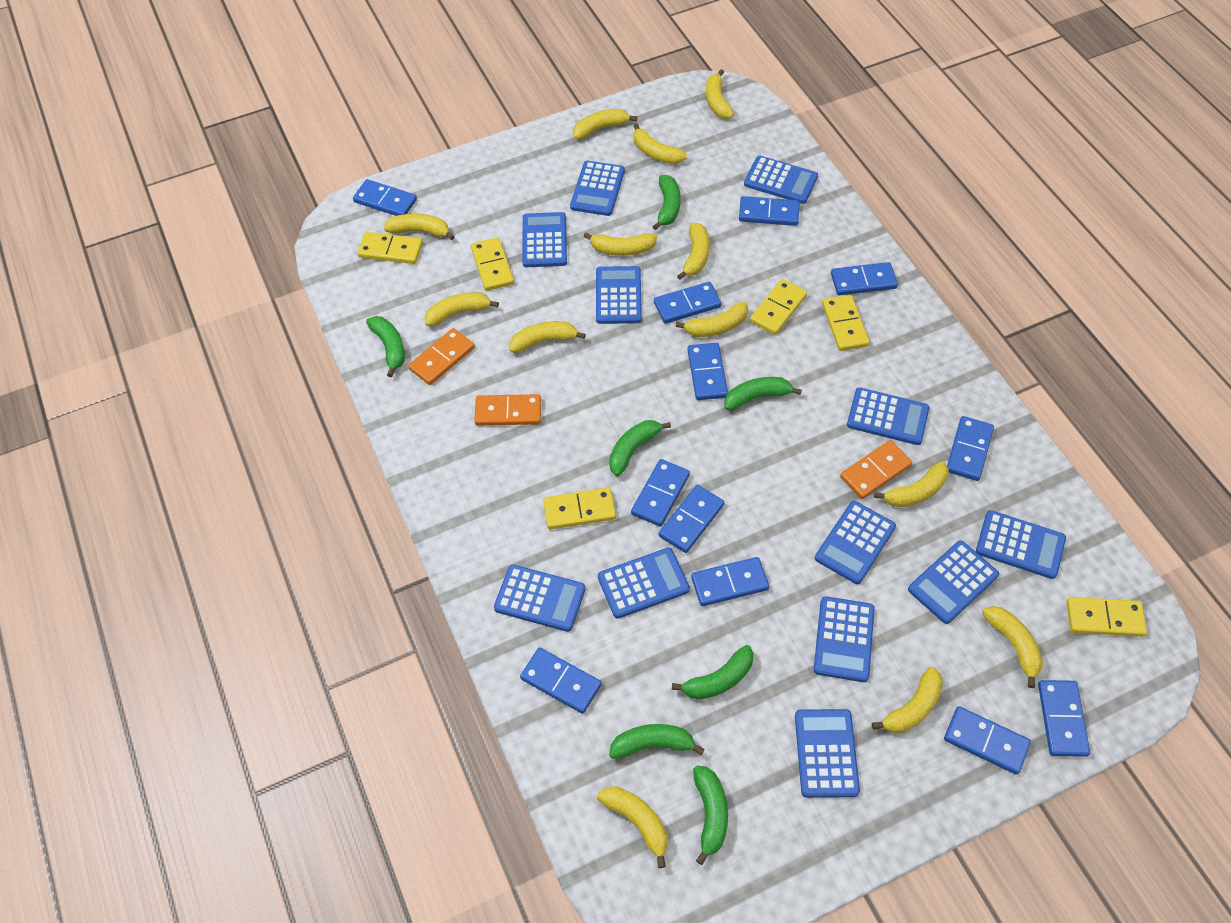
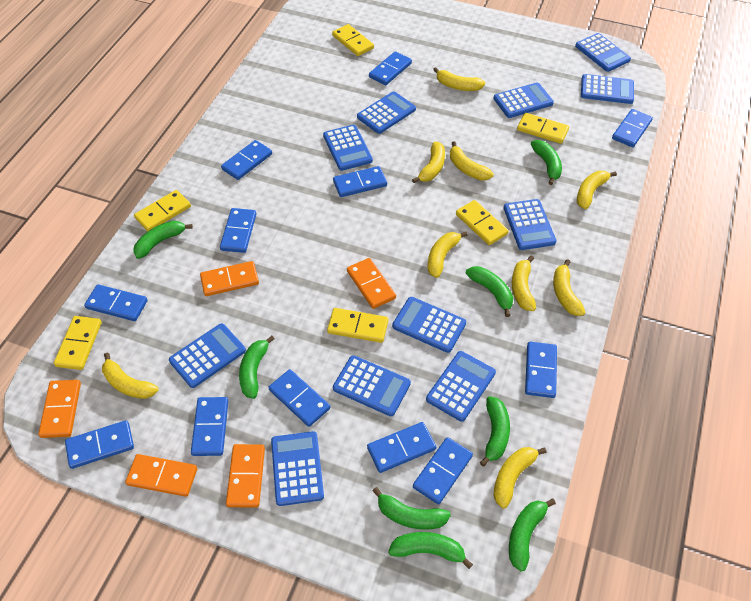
blue calculator: [494,565,586,632] [523,212,567,267] [570,161,625,216] [596,266,642,324] [598,548,690,619] [744,156,818,204] [795,709,860,798] [814,596,875,682] [815,501,896,584] [847,387,930,445] [908,541,999,624] [976,510,1066,579] = 12 -> [169,323,246,388] [271,431,324,506] [323,125,373,171] [333,355,411,416] [357,91,416,134] [392,297,466,353] [426,351,496,422] [493,82,554,118] [504,199,556,250] [575,33,631,72] [581,74,634,104] = 11
green banana: [366,316,405,377] [609,420,671,476] [609,724,705,759] [652,175,681,230] [672,645,754,700] [693,765,728,865] [724,377,802,411] = 7 -> [133,221,193,259] [239,336,274,399] [373,487,451,530] [388,532,473,569] [466,266,513,317] [480,396,510,466] [509,499,556,571] [531,140,562,185] = 8
orange domino: [408,328,475,385] [474,394,541,426] [840,440,912,499] = 3 -> [38,380,81,438] [125,454,197,497] [200,261,259,296] [226,444,265,508] [347,258,396,309] = 5
yellow banana: [384,214,455,240] [425,292,499,327] [509,321,586,353] [573,109,637,139] [584,232,657,256] [597,786,668,868] [633,123,687,164] [676,302,748,337] [677,223,709,280] [706,69,734,119] [872,667,943,733] [874,461,949,507] [982,606,1043,688] = 13 -> [102,353,158,399] [412,142,445,183] [428,232,468,278] [433,67,485,91] [450,141,494,181] [493,447,546,509] [512,255,536,311] [553,259,586,316] [577,171,617,209] = 9

